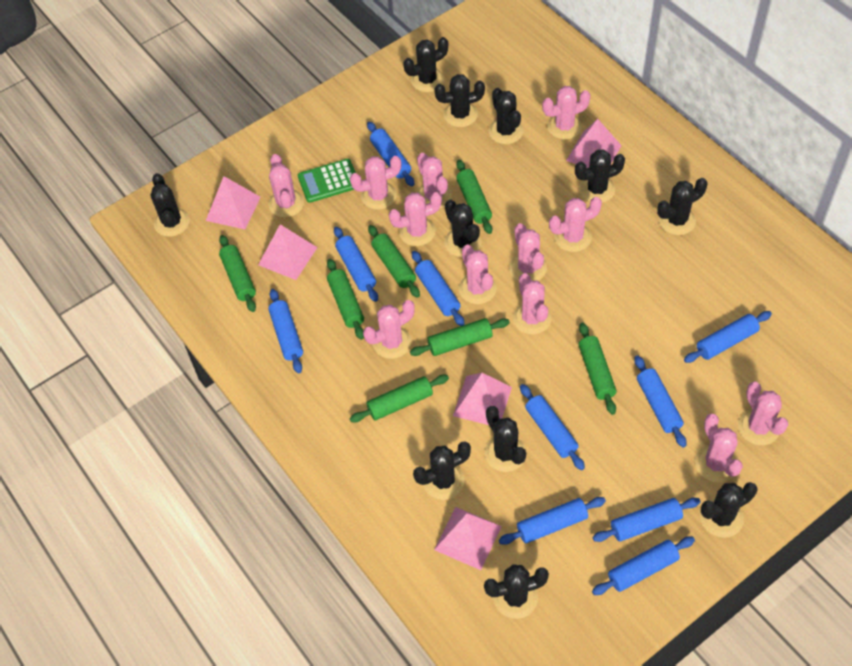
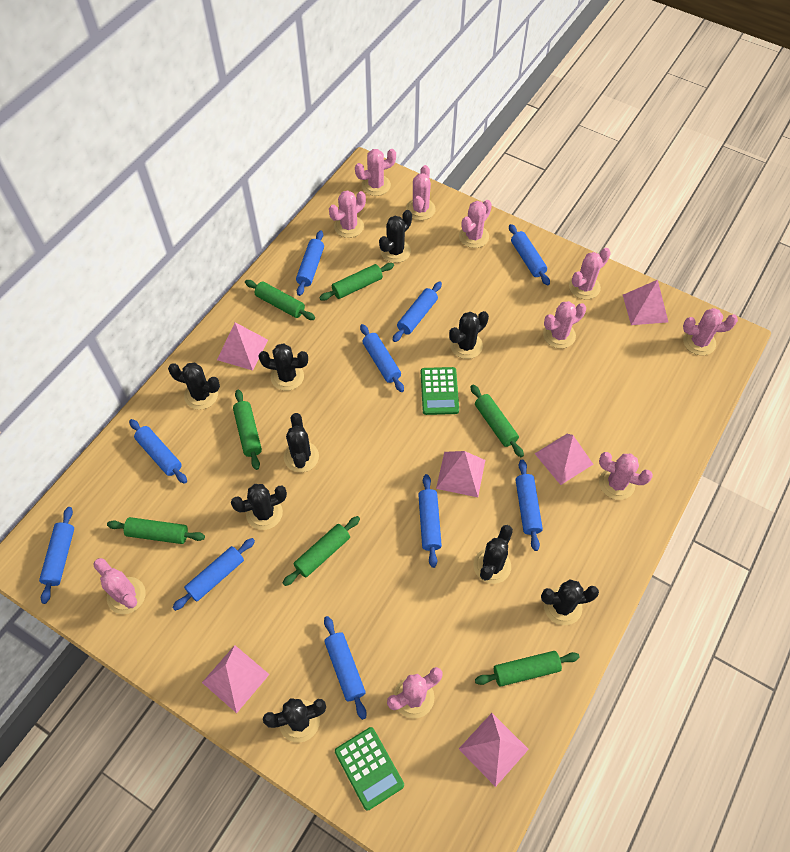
black cactus: [151,173,190,237] [403,37,448,92] [413,442,471,500] [434,74,485,127] [444,200,481,257] [484,564,549,619] [485,406,526,472] [489,88,523,144] [575,150,625,203] [657,178,707,235] [700,482,757,538] = 11 -> [168,363,220,410] [231,484,287,530] [258,344,308,391] [263,698,326,743] [284,413,319,472] [379,210,412,263] [449,311,489,359] [474,525,513,584] [541,579,599,625] = 9
green calculator: [298,159,356,203] = 1 -> [335,727,404,811] [421,367,459,415] = 2
pink cactus: [268,154,304,218] [350,156,401,210] [363,300,415,359] [389,192,442,246] [416,153,452,209] [459,244,497,304] [509,223,547,281] [513,273,552,334] [542,86,591,139] [549,197,602,252] [695,414,743,482] [738,382,789,445] = 12 -> [93,558,146,614] [329,190,366,238] [355,149,396,196] [387,667,443,719] [406,165,436,220] [459,200,492,248] [543,301,586,349] [569,248,611,299] [599,452,653,500] [683,308,738,356] = 10
pink pyramid: [206,176,261,229] [258,224,318,280] [434,507,502,570] [453,373,512,425] [566,119,622,168] = 5 -> [202,645,270,713] [217,322,268,371] [436,451,485,497] [459,713,529,787] [535,434,593,485] [623,280,668,325] = 6

